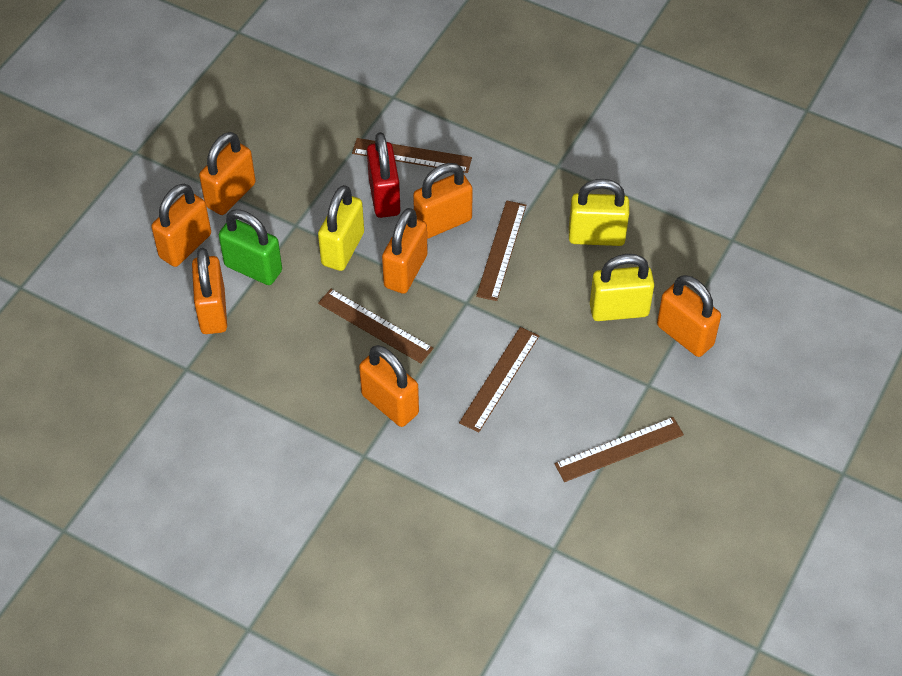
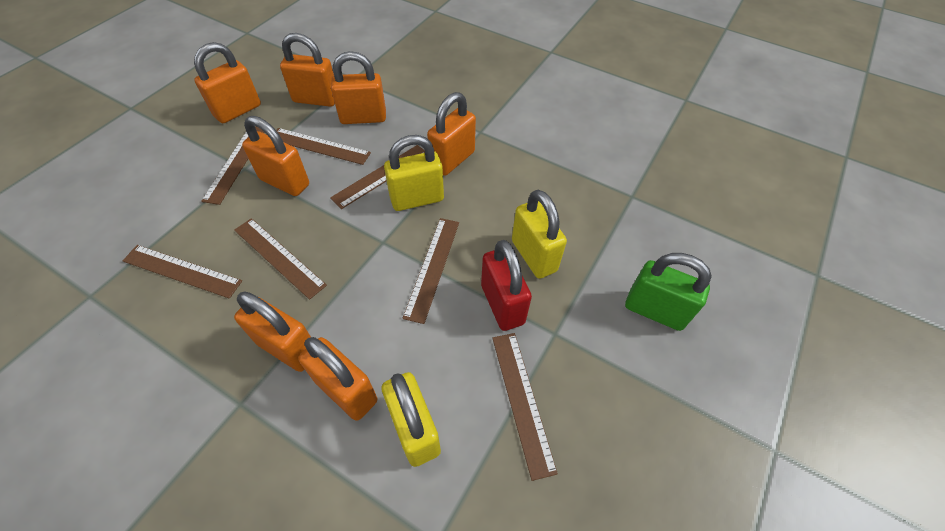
brown ruler: [318,289,434,363] [352,138,472,173] [459,327,539,432] [476,200,526,301] [555,417,684,482] = 5 -> [123,245,242,299] [201,126,264,205] [234,218,327,300] [276,128,371,165] [330,145,425,209] [403,218,459,324] [492,333,558,481] = 7

